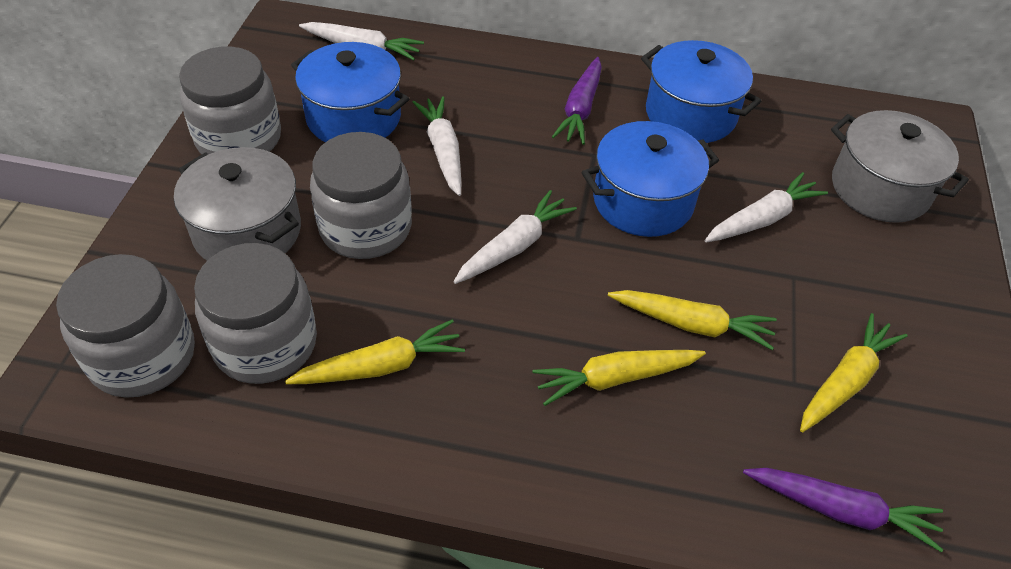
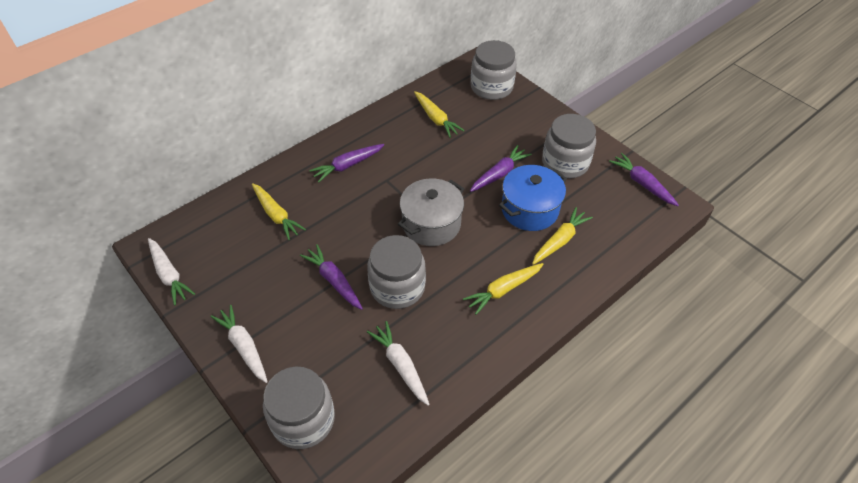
blue pot: [291,42,409,142] [582,121,719,237] [641,40,761,143] = 3 -> [499,165,567,231] = 1
grey pot: [174,147,301,261] [831,110,969,223] = 2 -> [398,178,464,246] = 1
purple carrot: [552,57,602,145] [743,468,943,552] = 2 -> [300,244,363,310] [309,144,384,183] [470,145,532,192] [609,153,679,206] = 4
white carrot: [299,22,424,61] [412,96,461,196] [453,190,577,284] [705,172,828,242] = 4 -> [148,238,195,305] [210,305,268,383] [367,321,430,406] = 3

